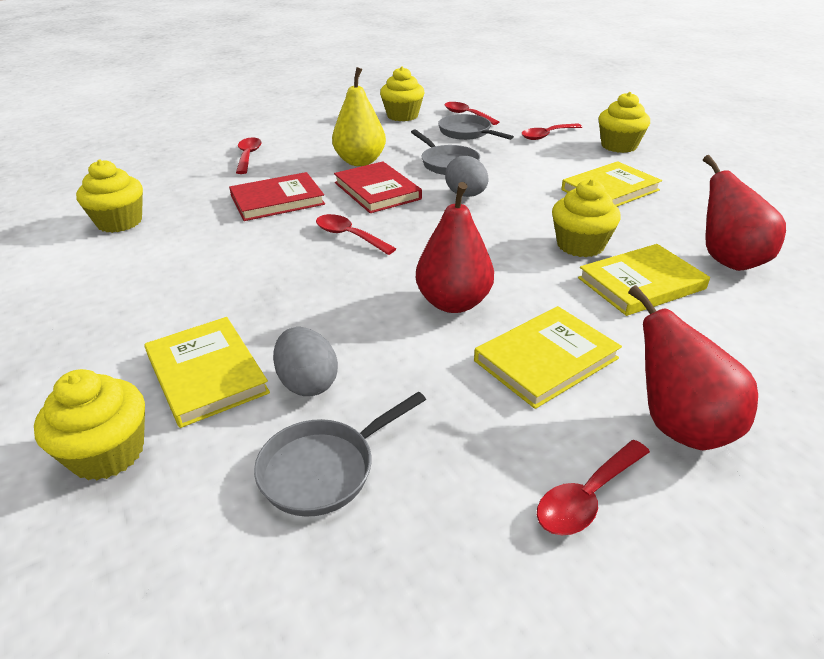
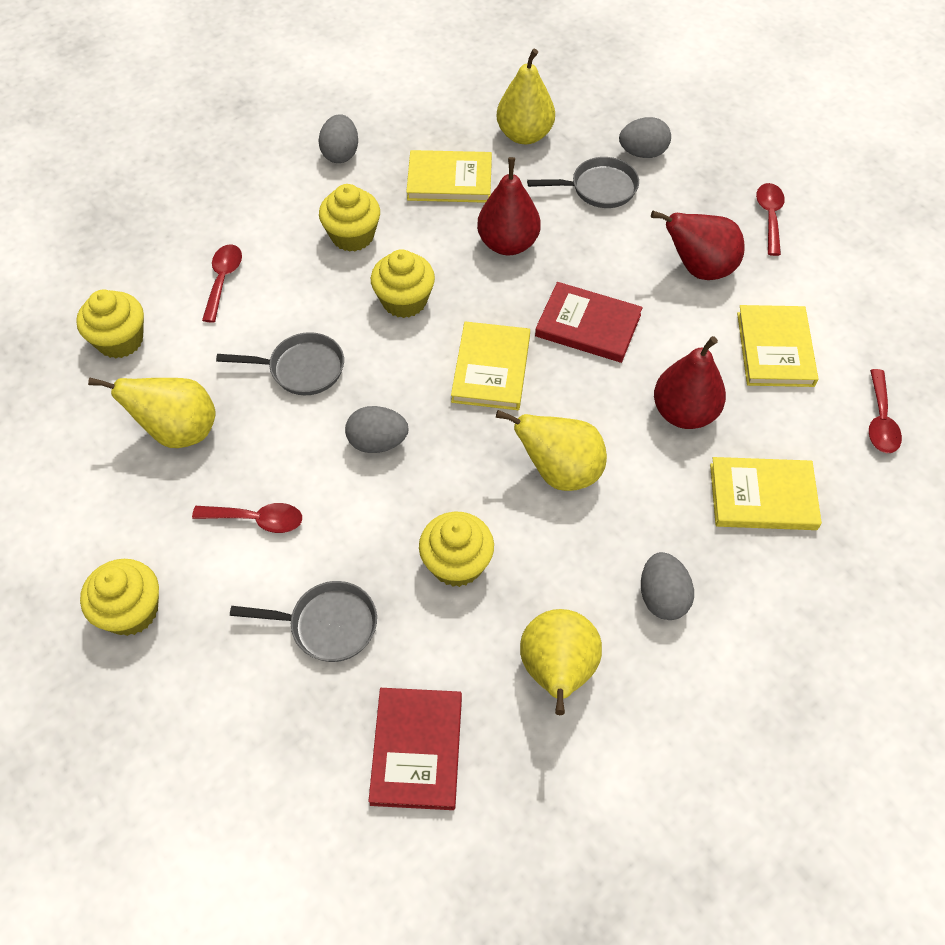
grey egg: [273,327,338,396] [445,156,488,197] = 2 -> [318,114,358,163] [345,406,409,453] [619,117,671,158] [641,552,694,620] = 4
red spoon: [236,138,262,174] [316,214,396,255] [445,102,499,125] [522,123,582,140] [537,440,650,535] = 5 -> [192,503,302,533] [202,244,242,323] [756,183,785,256] [869,369,902,453] = 4
yellow pear: [332,67,386,166] = 1 -> [88,377,216,448] [496,49,555,144] [496,410,607,491] [520,609,602,715] = 4

